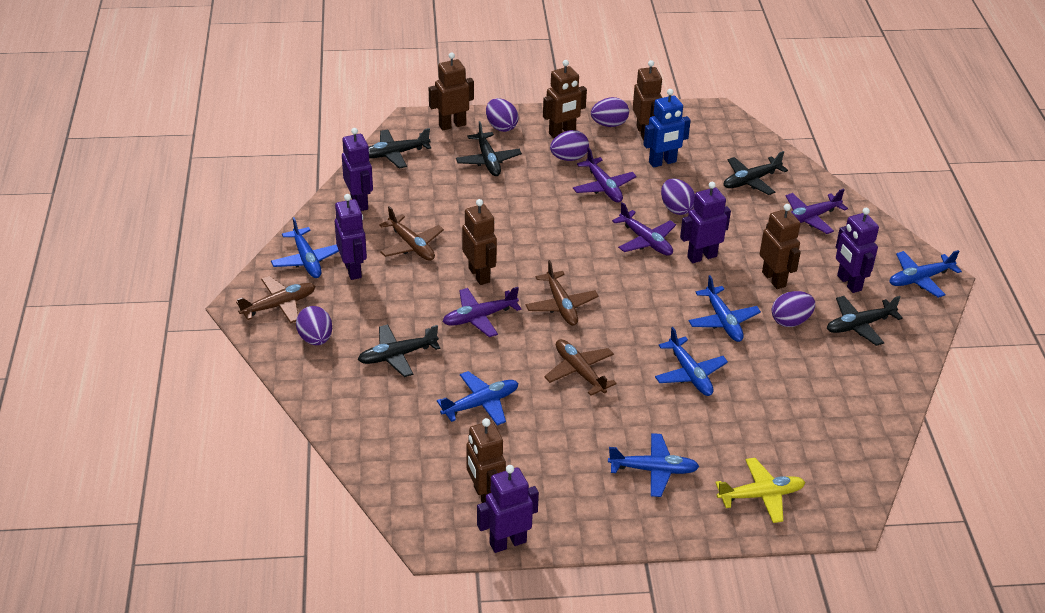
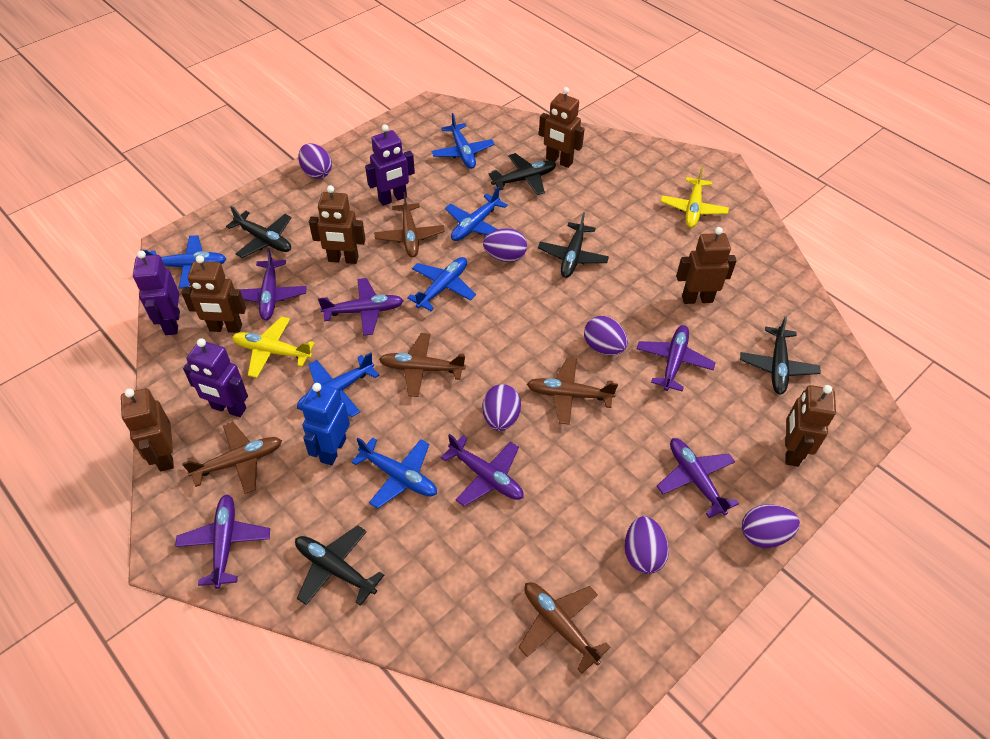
brown plane: [236,276,315,323] [379,206,444,261] [526,260,598,326] [544,339,617,396] = 4 -> [182,422,282,494] [374,192,445,257] [379,333,466,397] [518,582,611,674] [527,358,618,425] = 5
purple plane: [443,287,521,337] [573,148,637,203] [612,202,676,256] [786,188,848,234] = 4 -> [175,495,270,589] [240,248,307,320] [318,278,404,336] [441,434,524,506] [637,325,716,392] [657,438,739,518] = 6
purple robot: [335,194,367,280] [342,128,373,211] [477,465,539,553] [680,182,731,263] [836,208,879,293] = 5 -> [133,251,180,335] [183,338,248,417] [365,124,415,206] = 3
yellow plane: [715,458,805,523] = 1 -> [232,316,315,378] [660,167,729,228] = 2

